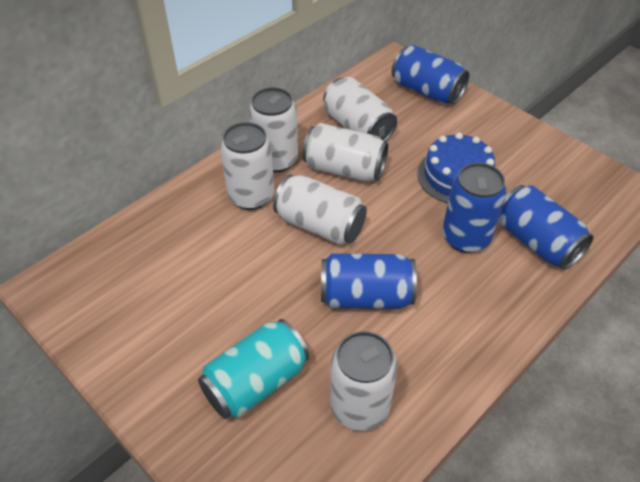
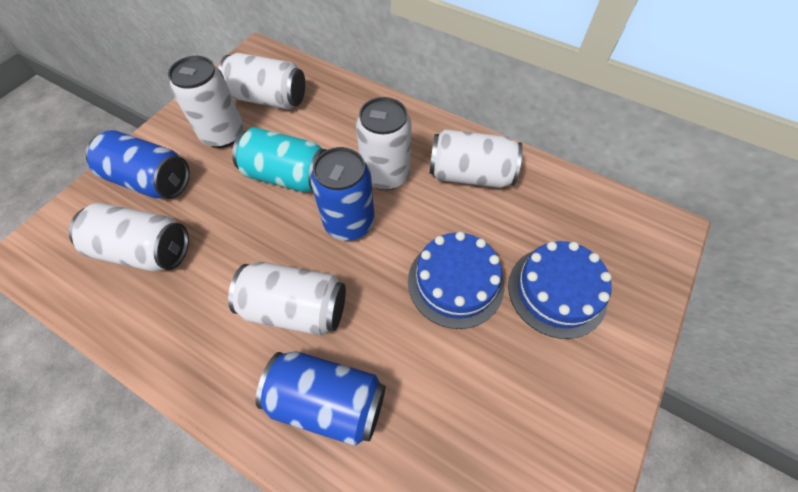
blue cake: [417,132,495,203] = 1 -> [408,231,504,329] [508,241,612,339] = 2
blue can: [321,253,417,309] [392,45,469,105] [442,163,506,253] [499,185,594,270] = 4 -> [85,130,190,199] [255,351,385,446] [310,147,375,241] = 3

